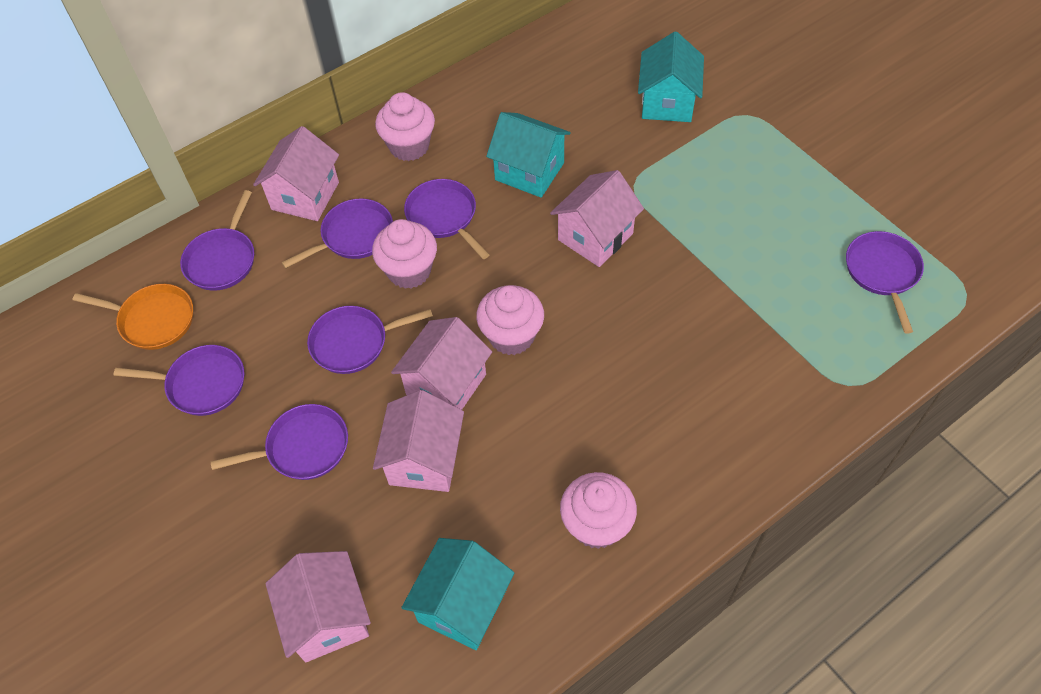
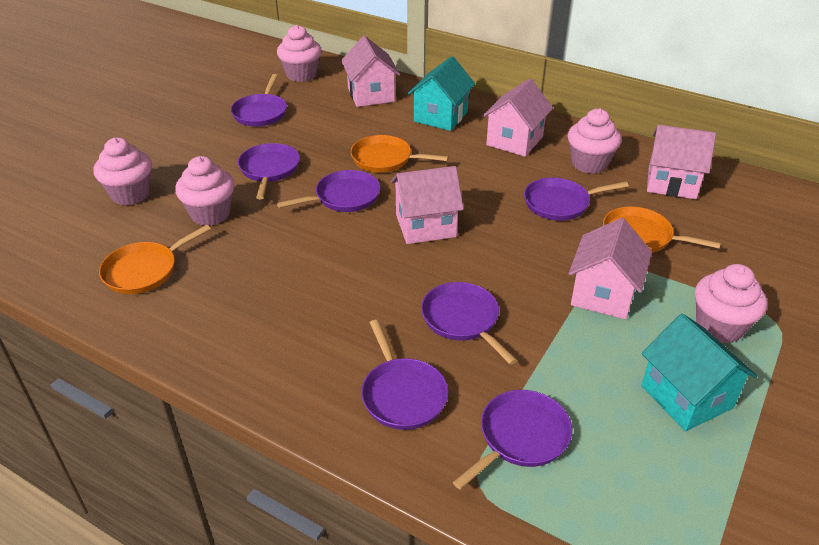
orange pan: [73,284,193,350] = 1 -> [99,225,211,294] [351,135,449,172] [603,207,721,253] = 3
pink cupcake: [372,219,437,289] [375,92,435,161] [476,285,544,355] [560,472,637,549] = 4 -> [94,138,152,205] [175,156,234,226] [277,25,322,82] [568,108,622,174] [695,264,767,343] = 5
turquoise house: [401,538,514,650] [486,112,571,198] [638,31,704,122] = 3 -> [408,56,475,131] [641,313,758,431] = 2

